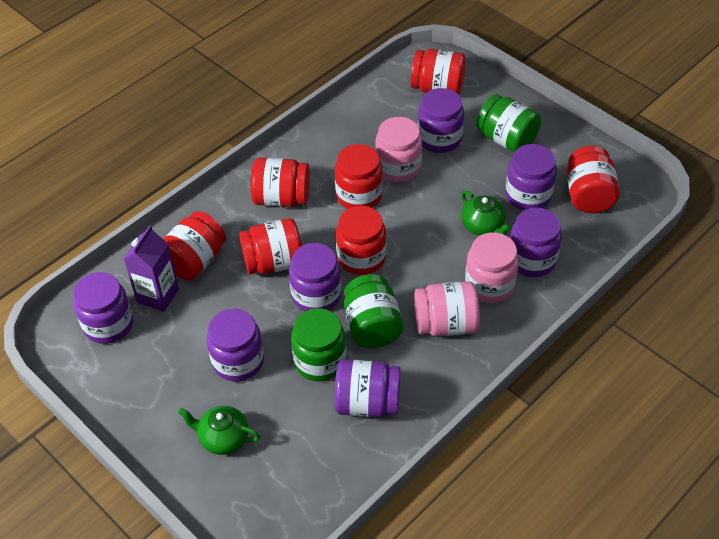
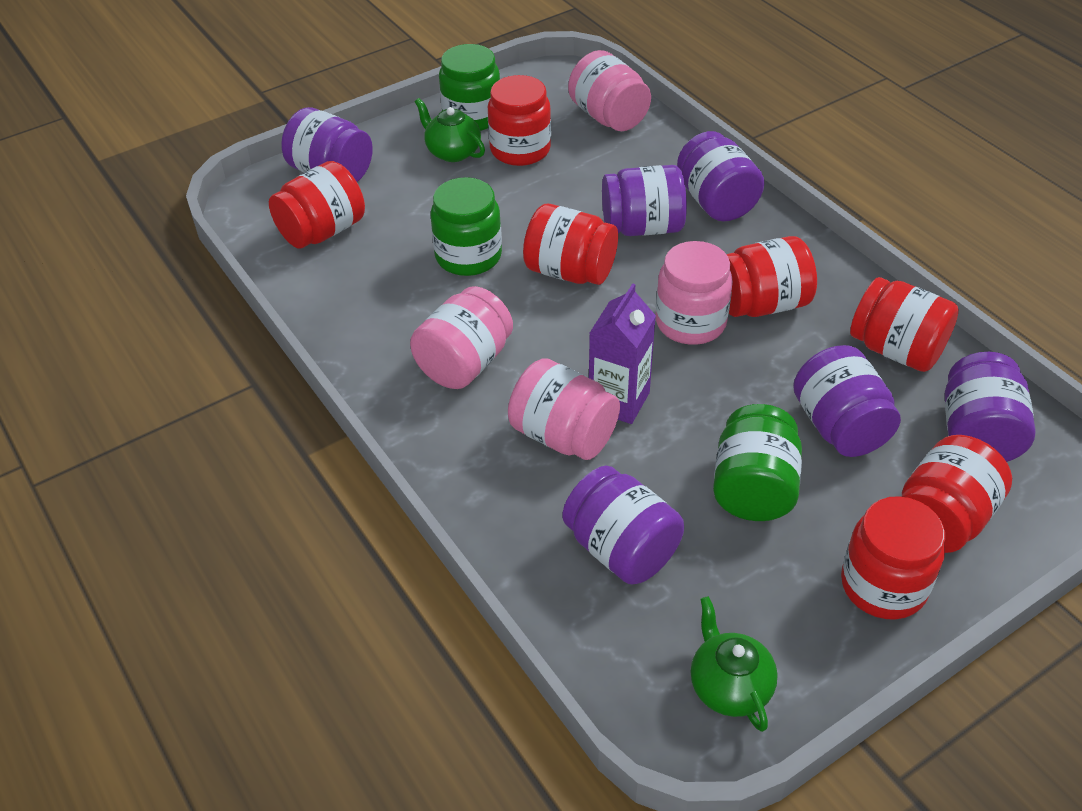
pink jar: [375,117,422,183] [414,281,480,337] [465,232,519,303] = 3 -> [410,286,513,389] [508,358,620,460] [568,50,651,131] [656,241,733,345] = 4
purple jar: [73,272,133,344] [207,309,264,382] [289,243,342,311] [334,359,401,417] [418,88,464,153] [505,144,557,210] [510,208,562,277] = 7 -> [281,107,373,182] [562,466,684,585] [602,165,687,236] [677,131,764,222] [793,345,901,457] [945,352,1036,462] = 6

